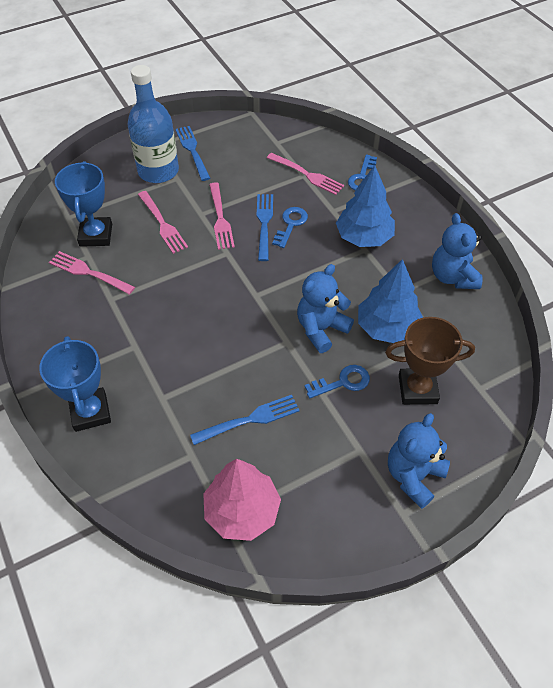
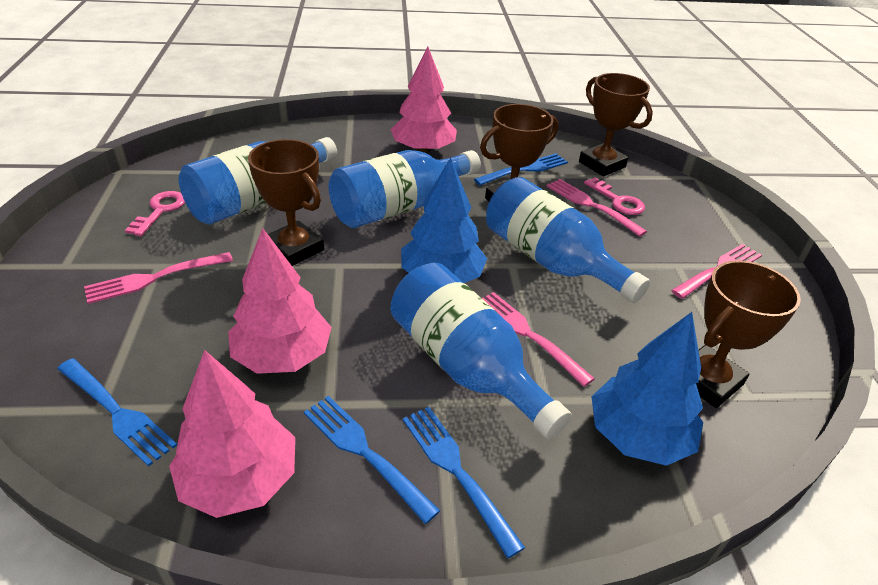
blue bottle: [128,65,179,183] = 1 -> [178,137,337,225] [329,150,481,228] [391,263,571,439] [486,177,650,303] = 4
blue fork: [175,126,210,181] [190,395,300,445] [257,194,273,261] = 3 -> [57,358,177,467] [304,396,440,524] [403,407,525,559] [474,153,568,186] = 4
blue key: [272,207,308,248] [304,365,370,399] [348,155,377,191] = 3 -> none = 0
blue teddy bear: [297,264,354,353] [388,413,450,509] [432,213,483,289] = 3 -> none = 0
blue trophy: [39,336,111,432] [55,161,112,247] = 2 -> none = 0
brown trophy: [385,317,475,405] = 1 -> [248,139,324,266] [480,104,558,201] [579,73,653,176] [696,261,801,408] = 4
pink key: none = 0 -> [125,191,185,236] [584,177,645,215] = 2
pink tree: [203,459,281,541] = 1 -> [169,350,295,518] [228,228,332,374] [391,46,457,153] = 3

